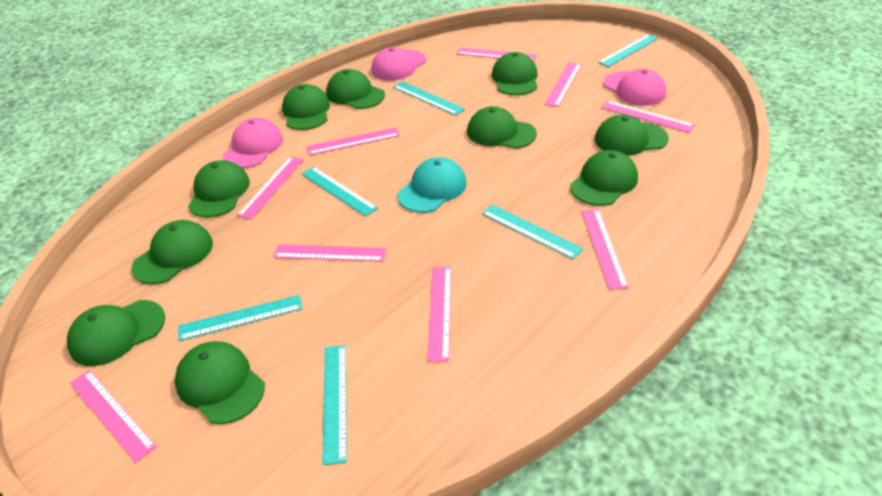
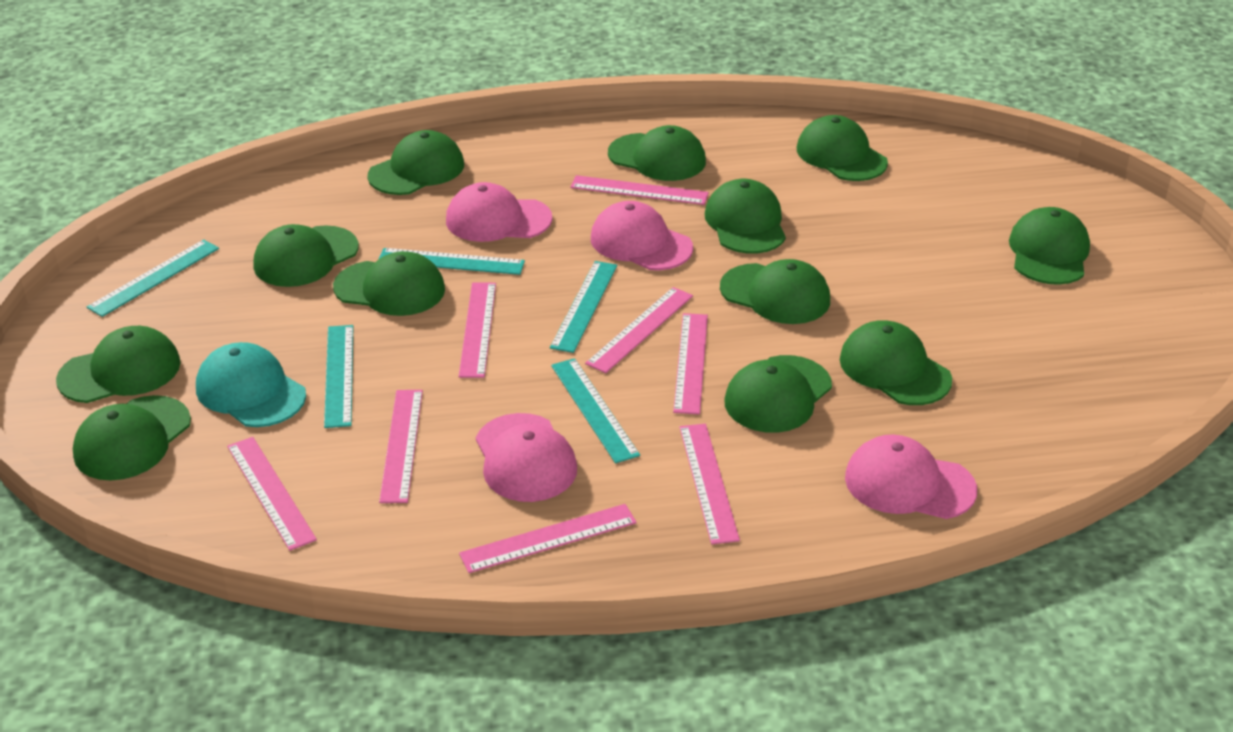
green cap: [67,300,165,366] [131,220,213,284] [175,341,265,424] [188,160,250,218] [282,84,330,130] [326,69,385,109] [467,106,537,149] [492,52,537,95] [570,150,638,206] [595,114,669,156] = 10 -> [56,326,181,403] [73,395,191,480] [253,224,359,287] [333,251,445,316] [367,130,464,195] [608,125,706,181] [705,179,786,254] [720,259,830,324] [724,355,832,433] [797,115,888,181] [840,320,952,405] [1009,207,1090,285] = 12
pink cap: [222,118,283,168] [371,47,426,81] [603,69,666,106] = 3 -> [446,182,552,242] [476,413,577,502] [591,201,693,270] [845,435,977,519] = 4
pink ruler: [70,370,157,463] [237,156,304,219] [273,244,386,262] [306,127,400,155] [427,267,451,362] [457,48,537,61] [544,62,581,107] [581,209,629,290] [601,100,695,133] = 9 -> [227,437,317,551] [379,390,423,503] [459,282,496,378] [459,504,637,573] [570,175,709,205] [585,287,693,373] [673,313,708,414] [679,424,740,544] = 8
turquoise ruler: [178,295,303,341] [302,167,378,217] [322,345,347,465] [393,81,465,116] [482,204,583,259] [598,34,658,67] = 6 -> [87,239,219,317] [324,325,353,428] [379,248,525,275] [550,261,617,353] [551,358,640,463] = 5

